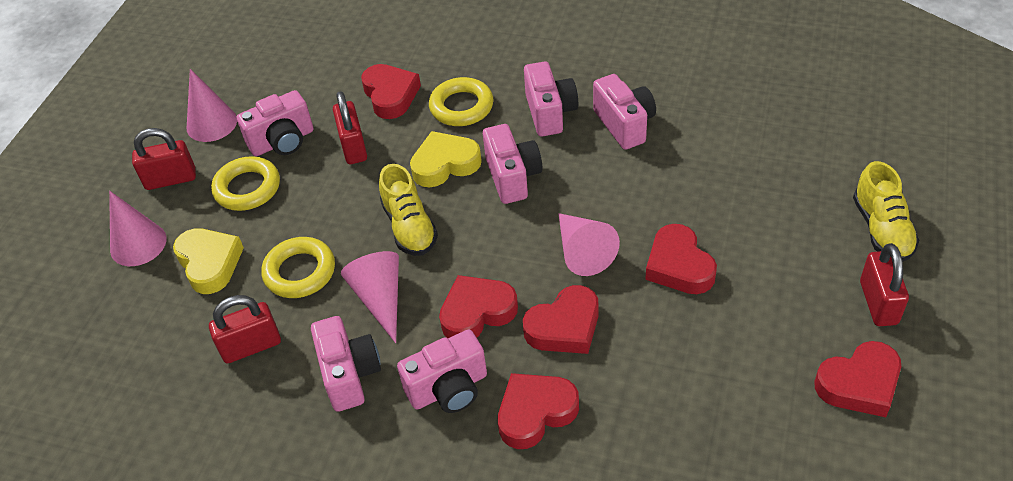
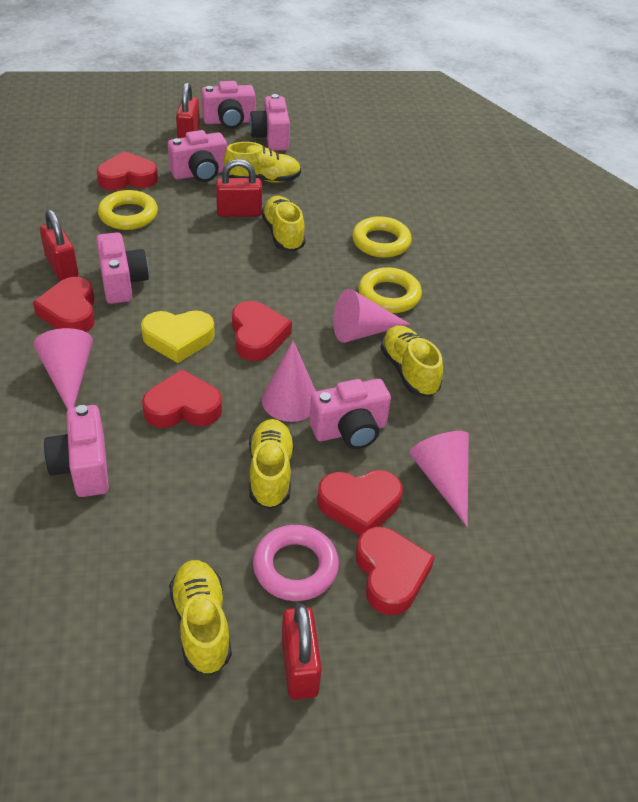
pink ring: none = 0 -> [253,525,339,601] = 1
yellow heart: [173,228,244,294] [410,131,482,187] = 2 -> [141,310,215,363] = 1
yellow shoe: [379,164,438,256] [853,161,919,261] = 2 -> [169,560,232,675] [224,142,301,183] [249,419,294,509] [261,196,306,252] [381,325,443,397] = 5

